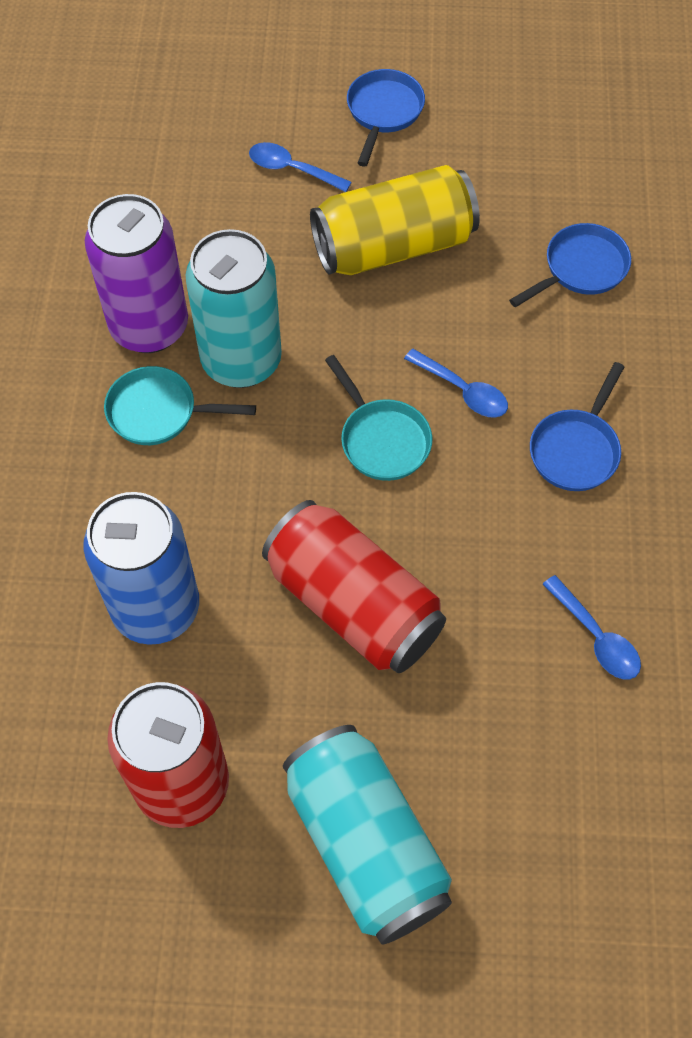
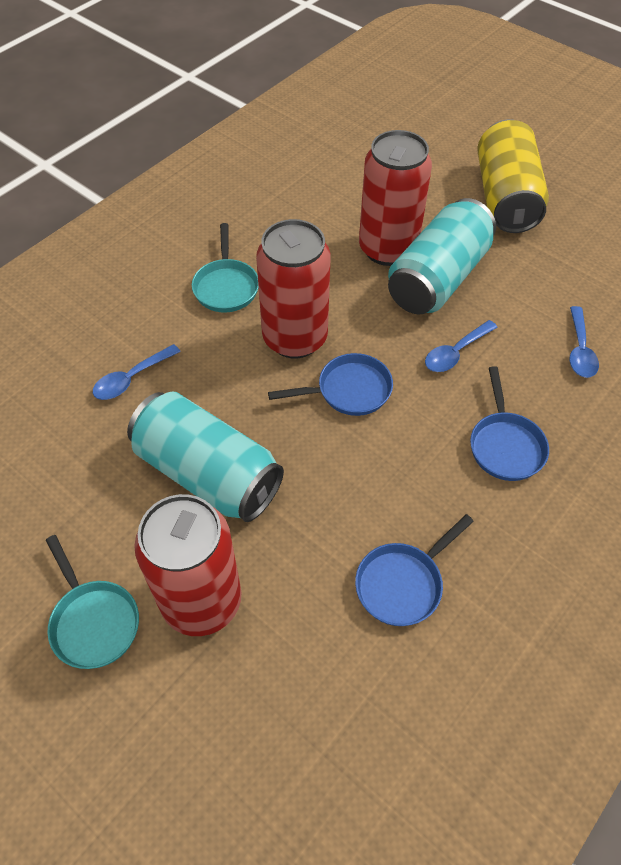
blue can: [83,492,199,645] = 1 -> none = 0
purple can: [85,194,188,353] = 1 -> none = 0
red can: [107,682,229,828] [262,500,446,673] = 2 -> [134,494,241,636] [256,219,331,358] [359,130,432,266] = 3

